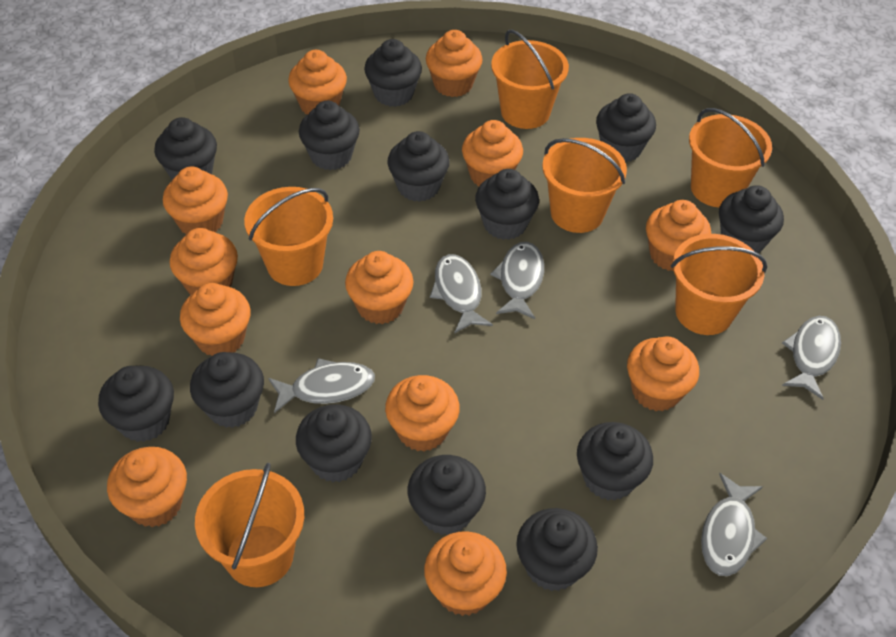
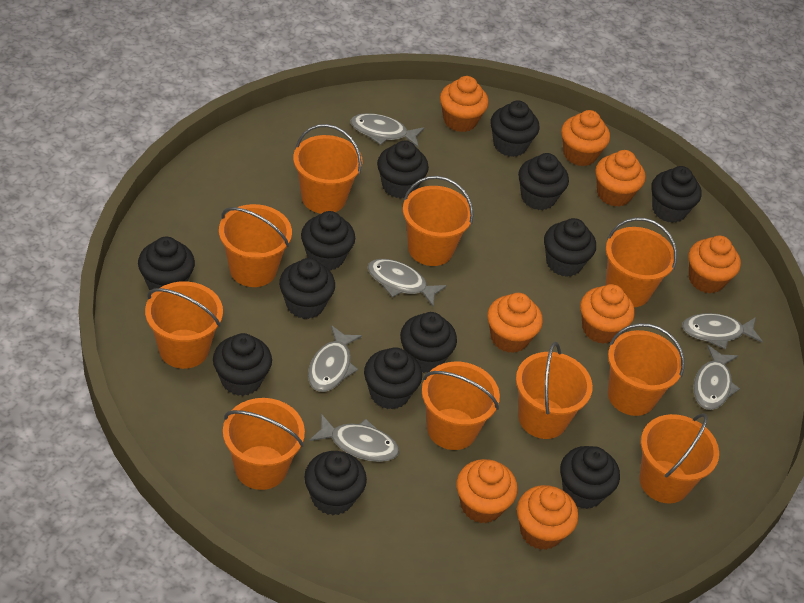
grey fish: [268,358,375,413] [430,254,493,334] [490,242,544,319] [701,473,767,576] [782,316,841,400] = 5 -> [308,325,362,392] [309,414,399,462] [351,113,424,147] [368,259,447,306] [682,313,763,349] [693,345,740,410] = 6
orange bucket: [195,463,304,587] [244,187,333,286] [491,29,569,129] [542,138,627,233] [671,234,767,335] [689,108,772,207] = 6 -> [145,281,223,369] [219,204,292,287] [223,398,305,490] [293,124,363,214] [403,176,474,266] [422,362,500,450] [516,342,593,439] [606,217,677,307] [608,323,685,416] [639,413,719,503] = 10
orange cupcake: [107,447,187,527] [163,167,228,235] [170,228,238,295] [180,283,251,356] [288,50,347,114] [345,251,414,324] [385,375,460,452] [424,531,507,616] [426,30,482,97] [462,120,523,186] [627,336,699,411] [646,200,711,271] = 12 -> [440,76,489,132] [456,459,518,523] [487,293,543,353] [517,485,578,550] [561,110,610,166] [580,284,635,344] [595,150,646,207] [689,236,741,293] = 8

